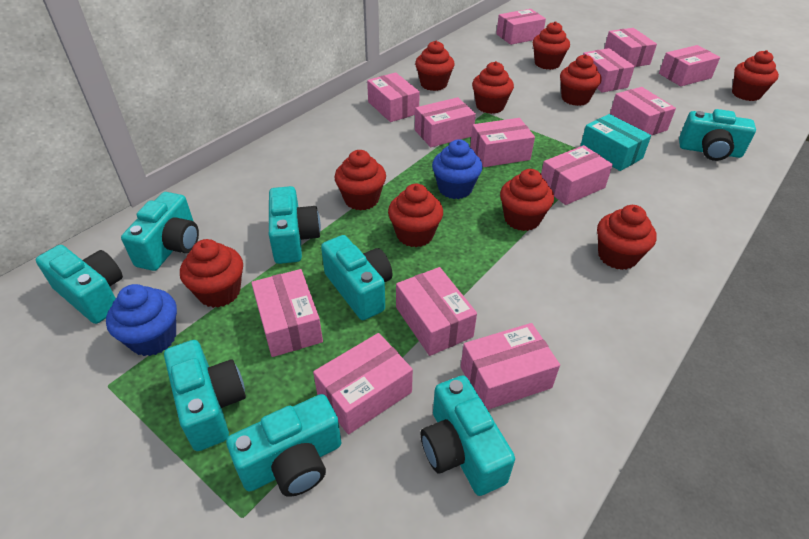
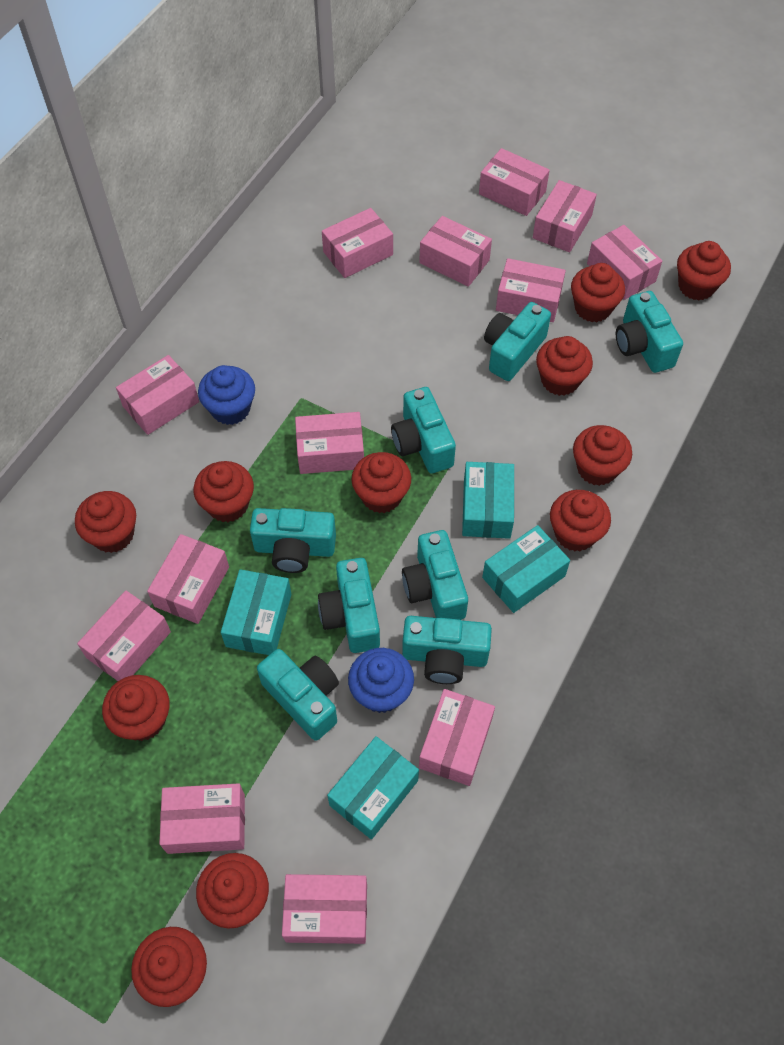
red cupcake: [180,239,243,308] [335,150,386,211] [388,184,443,247] [415,41,454,91] [472,61,514,114] [500,169,554,231] [533,21,570,70] [560,54,602,106] [597,205,657,270] [732,50,779,101] = 10 -> [75,491,136,553] [102,675,170,741] [131,927,207,1007] [193,461,254,522] [196,853,269,928] [351,452,411,513] [536,336,593,396] [550,490,611,551] [571,263,625,322] [573,425,632,486] [677,241,731,301] = 11
turquoise box: [580,114,651,171] = 1 -> [221,569,291,655] [327,736,419,839] [462,462,514,539] [482,525,570,613] = 4

